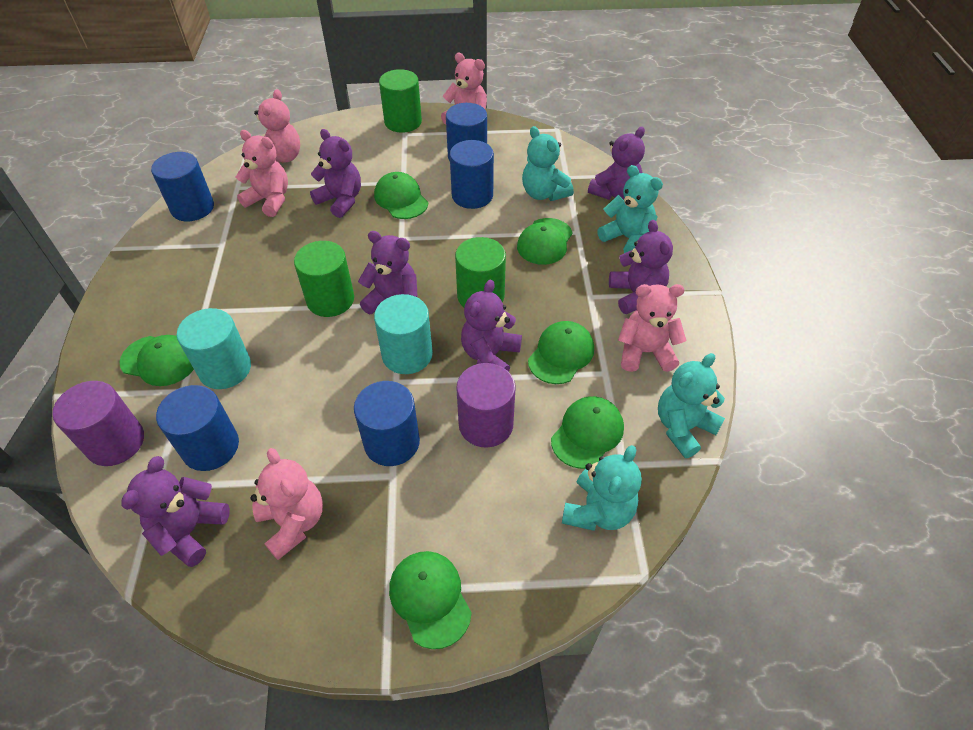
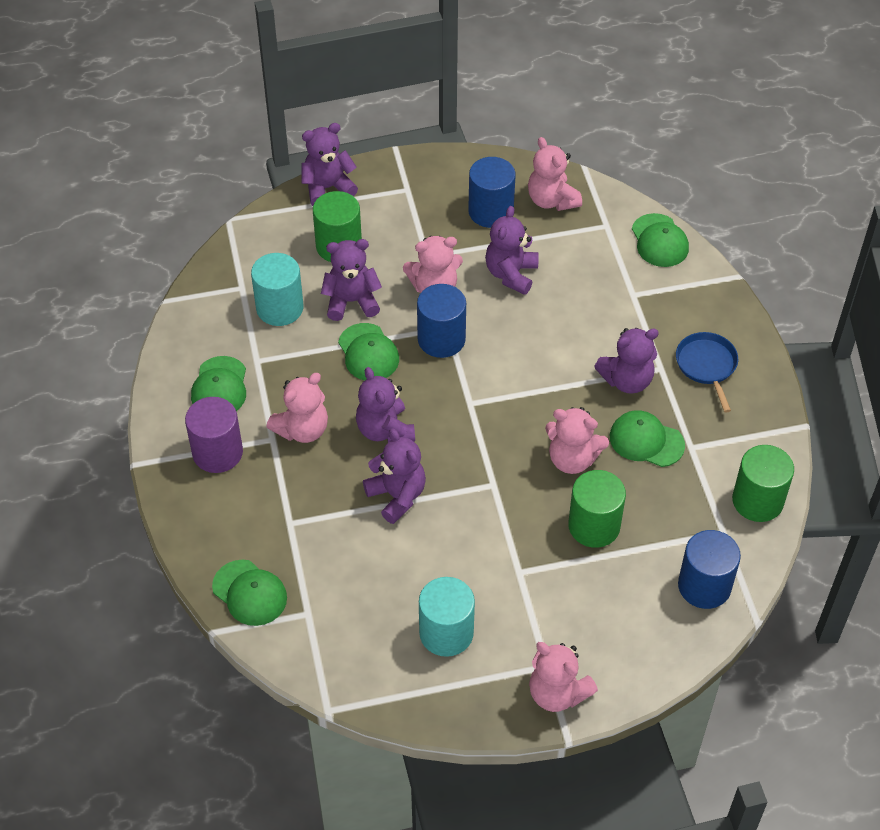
blue cylinder: [151,152,214,221] [156,385,239,471] [354,381,420,466] [446,103,487,161] [450,140,494,209] = 5 -> [417,284,466,358] [468,157,516,228] [678,530,741,609] = 3
blue pan: none = 0 -> [676,332,738,412] = 1
green cap: [119,335,194,386] [374,172,428,219] [389,551,472,649] [517,218,573,265] [528,321,594,384] [551,396,624,469] = 6 -> [191,356,246,411] [212,560,287,626] [338,323,399,380] [610,410,685,467] [632,213,689,267] = 5
purple cylinder: [52,381,144,466] [456,363,516,447] = 2 -> [185,397,243,473] = 1
turquoise teddy bear: [522,126,574,201] [562,445,642,531] [597,165,663,253] [658,353,725,458] = 4 -> none = 0

